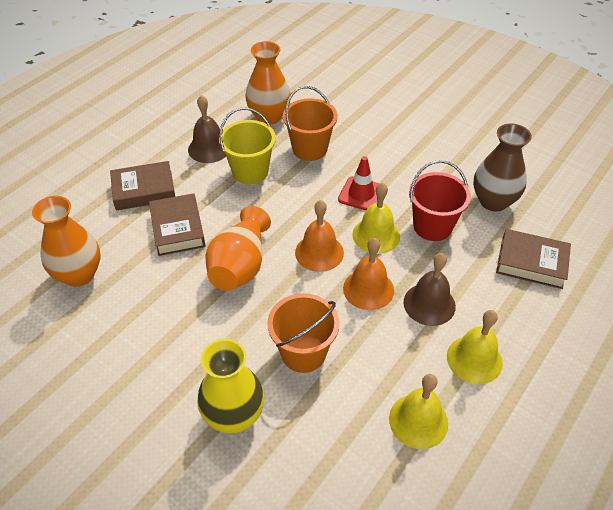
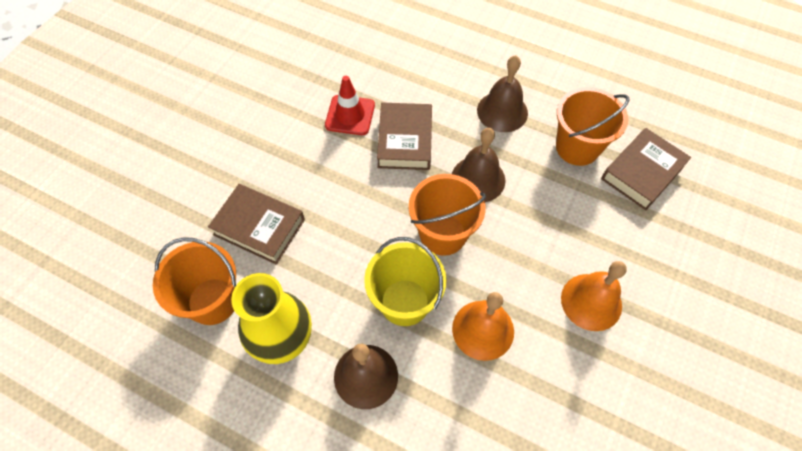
brown bell: [188,95,226,163] [403,253,456,326] = 2 -> [334,344,398,409] [452,128,505,202] [477,55,528,132] = 3
brown vase: [473,124,532,212] = 1 -> none = 0
orange bucket: [267,293,340,373] [283,86,338,161] = 2 -> [153,237,236,325] [409,174,486,256] [556,87,630,166] = 3
orange vase: [32,196,100,287] [206,206,271,291] [245,41,291,124] = 3 -> none = 0
red bucket: [409,160,471,241] = 1 -> none = 0
yellow bell: [352,182,400,254] [389,374,448,449] [447,310,503,384] = 3 -> none = 0

